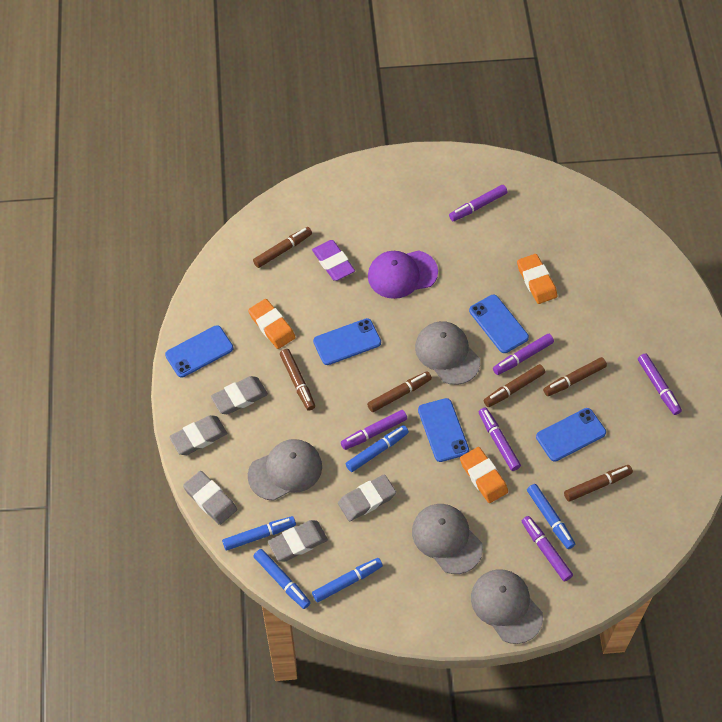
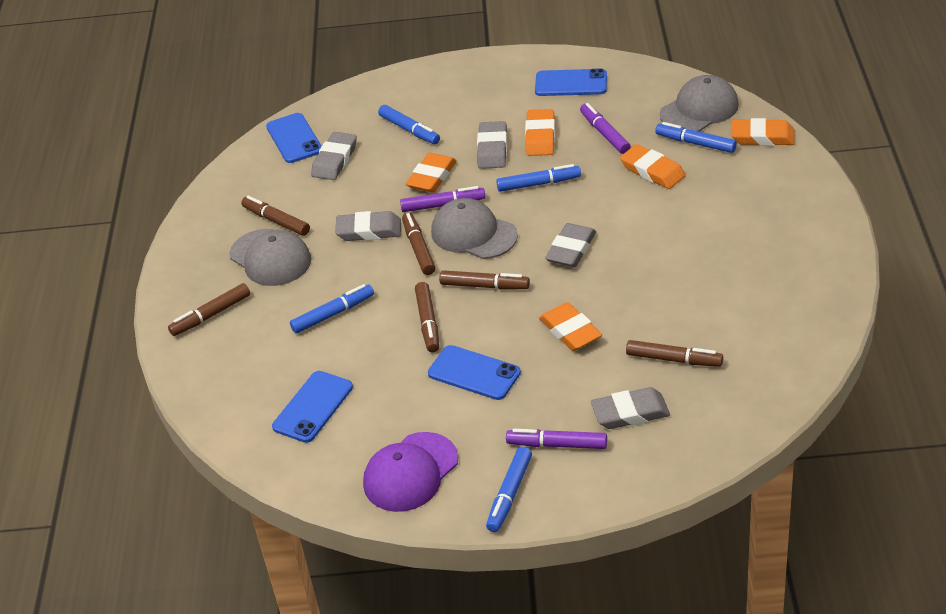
blue phone: [165,325,233,378] [313,318,381,365] [418,398,469,462] [469,295,529,353] [536,408,606,462] = 5 -> [266,113,322,163] [272,371,353,443] [428,345,521,400] [535,68,607,96] = 4
grey cap: [248,439,322,501] [412,504,483,574] [415,321,480,385] [471,569,543,644] = 4 -> [230,229,311,286] [431,198,518,259] [660,75,739,132] = 3
orange eraser: [248,299,296,349] [460,447,508,503] [517,254,557,304] = 3 -> [406,153,457,192] [525,109,555,156] [539,302,602,351] [620,144,686,189] [731,118,795,146] = 5
purple eraser: [312,240,355,281] = 1 -> none = 0
purple marker: [341,410,407,450] [449,185,507,221] [479,407,521,471] [493,334,554,375] [522,516,573,581] [638,353,682,415] = 6 -> [400,186,486,212] [506,429,607,449] [580,103,631,154] = 3

